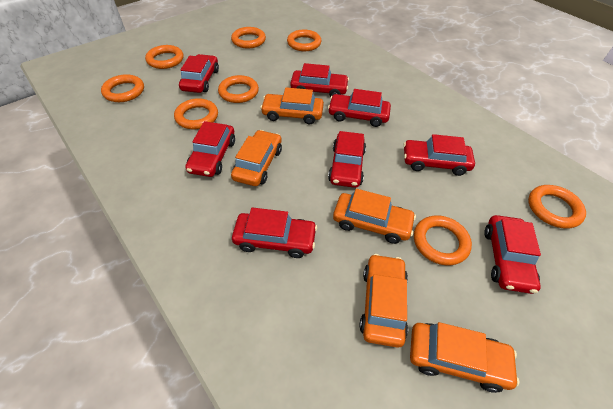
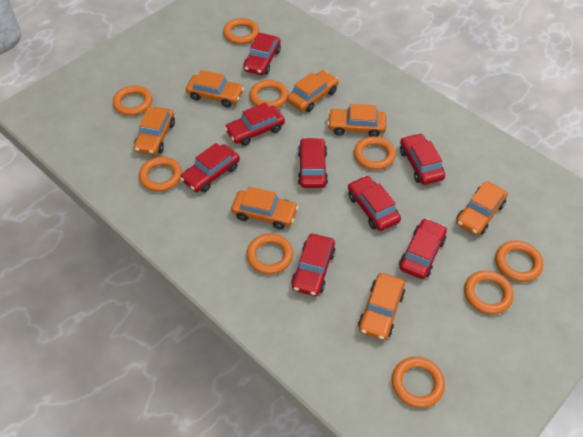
orange car: [231,130,282,186] [260,87,324,124] [333,189,416,244] [359,254,408,348] [410,322,519,393] = 5 -> [133,107,175,155] [186,70,244,107] [231,187,298,230] [287,70,339,112] [327,104,386,137] [358,273,405,340] [456,181,508,235] = 7
orange ring: [101,74,144,102] [145,45,184,69] [174,98,218,129] [218,75,259,103] [231,27,266,49] [287,30,321,51] [414,215,472,265] [528,185,586,229] = 8 -> [113,85,152,116] [139,157,182,192] [223,18,259,44] [246,233,293,274] [249,80,289,108] [354,136,396,170] [392,357,445,408] [464,270,514,314] [495,241,543,282] = 9

